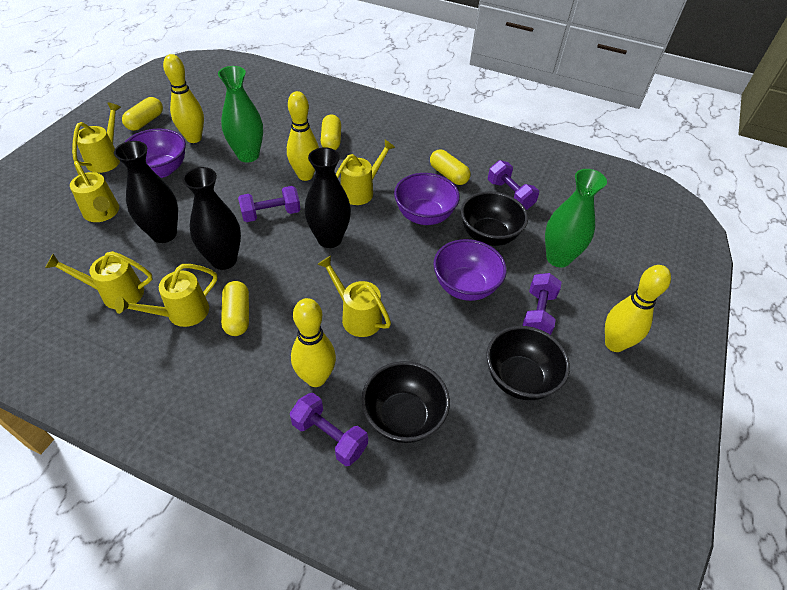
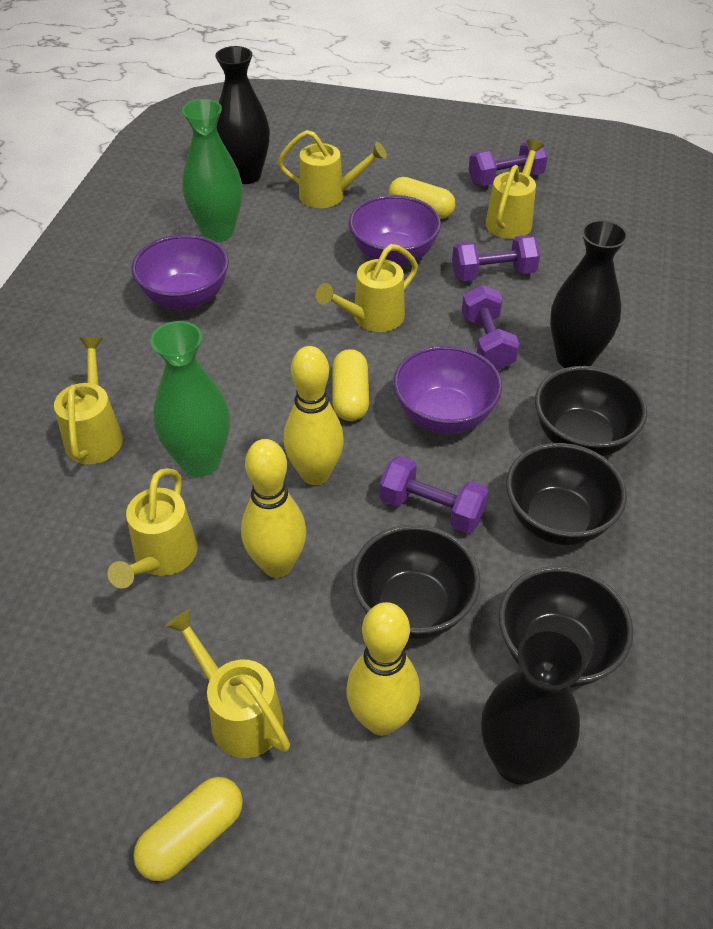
black bowl: [361,361,450,443] [461,191,528,246] [486,326,570,400] = 3 -> [352,525,480,639] [499,566,633,687] [506,443,627,545] [535,366,647,456] = 4
yellow bowling pin: [163,54,204,143] [287,91,319,181] [291,298,336,387] [605,265,671,352] = 4 -> [241,439,306,578] [284,346,344,485] [346,602,420,736] = 3
yellow capsule: [122,97,163,131] [221,281,249,336] [321,114,341,150] [430,149,471,185] = 4 -> [133,777,243,881] [332,349,369,421] [389,177,455,219] = 3

